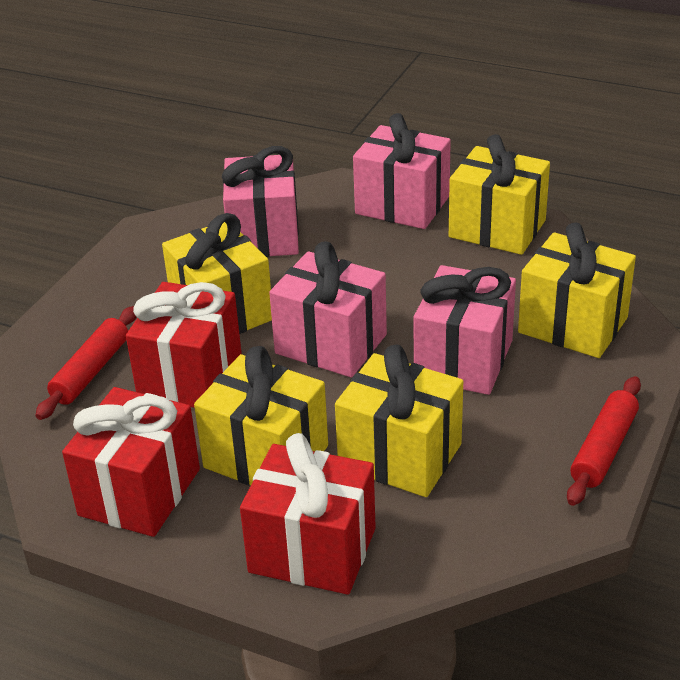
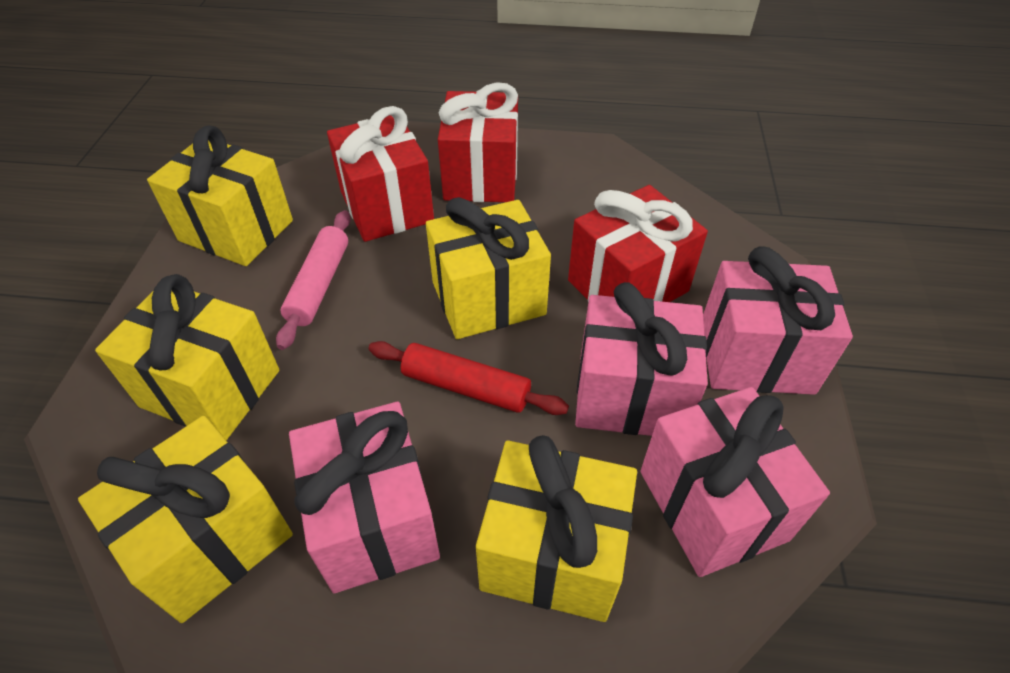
pink rolling pin: none = 0 -> [276,210,350,350] = 1
red rolling pin: [35,306,136,420] [567,376,641,506] = 2 -> [369,341,569,415] = 1

